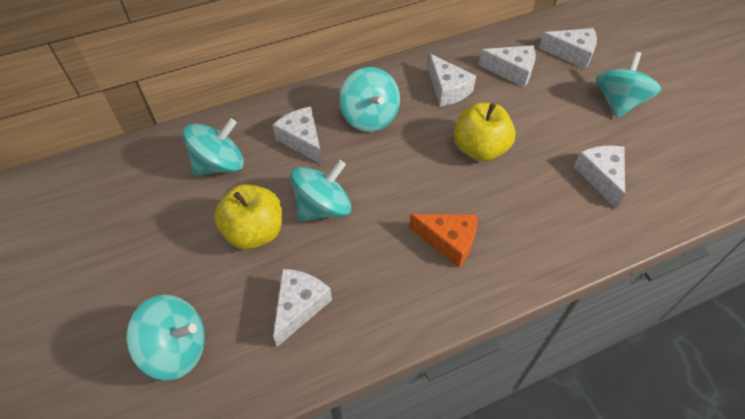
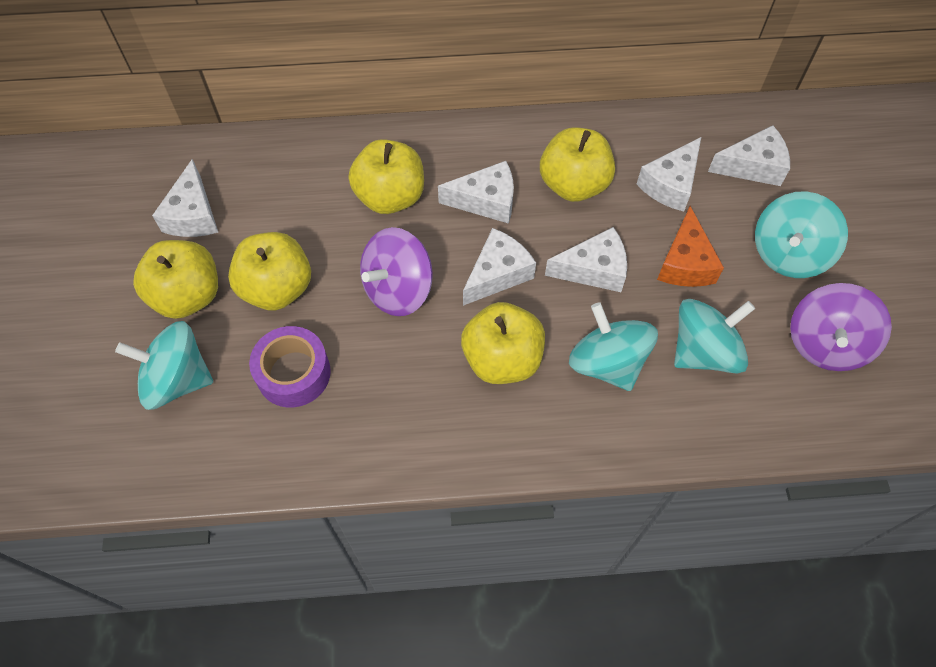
purple spinning top: none = 0 -> [360,227,433,316] [790,283,892,371] = 2
purple tape: none = 0 -> [249,326,331,407] = 1
turquoise spinning top: [126,295,205,380] [183,118,244,176] [290,160,351,222] [340,67,400,132] [596,52,661,118] = 5 -> [115,321,213,410] [569,302,658,391] [674,299,755,374] [755,191,848,278] = 4
yellow apple: [214,184,282,250] [454,103,516,162] = 2 -> [133,240,218,319] [228,232,311,310] [348,139,424,214] [461,302,545,384] [540,127,615,202] = 5

